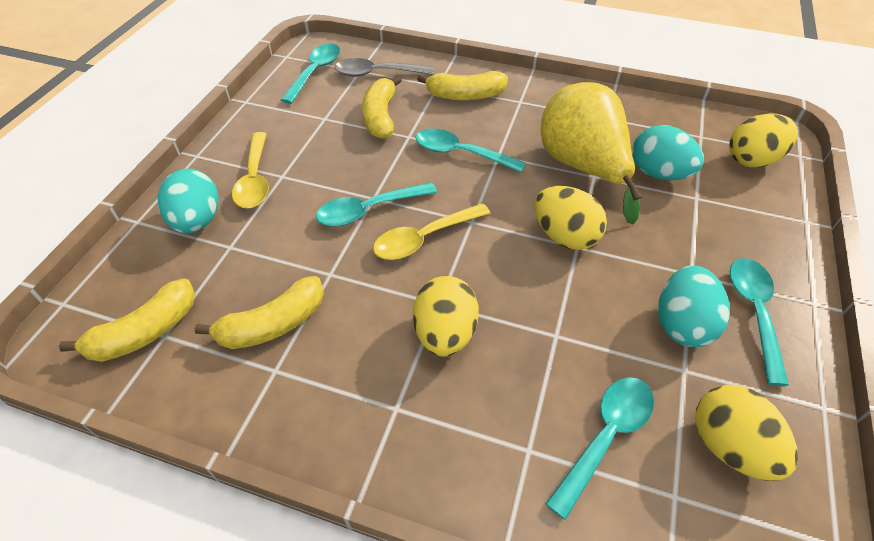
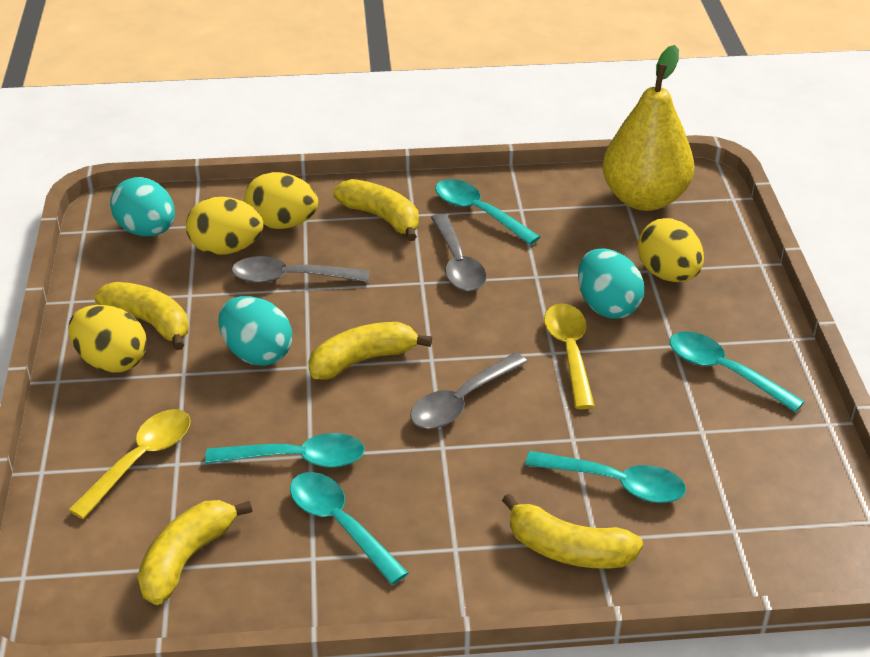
grey spoon: [335,58,434,77] = 1 -> [232,256,369,283] [410,352,527,429] [431,213,487,291] = 3
yellow banana: [59,278,195,362] [194,276,324,349] [362,76,402,139] [417,71,508,100] = 4 -> [94,282,189,350] [137,500,252,605] [308,322,432,380] [333,179,419,241] [502,494,643,569] = 5

